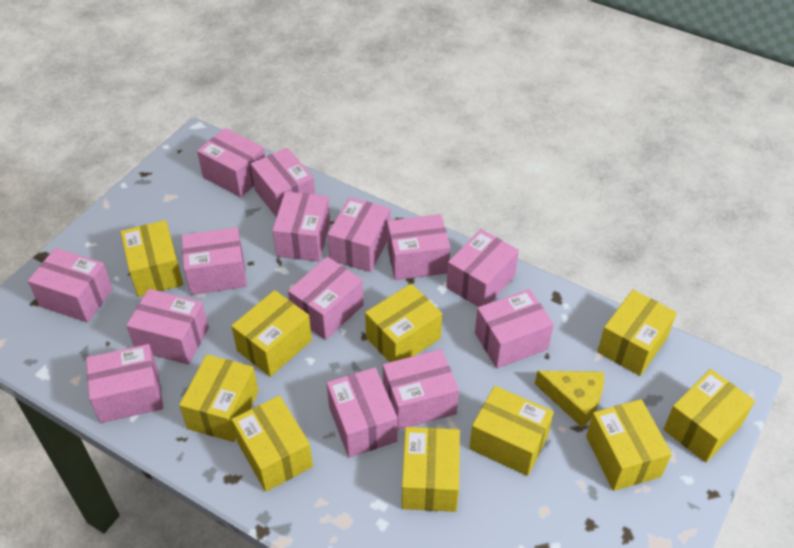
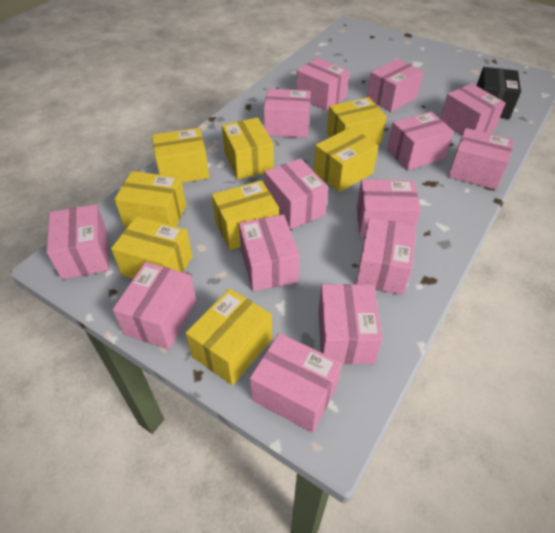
black box: none = 0 -> [477,67,521,119] = 1
yellow box: [121,220,183,297] [179,354,258,442] [231,290,312,377] [232,396,313,492] [365,284,442,362] [402,427,460,512] [469,386,554,476] [586,399,672,491] [597,290,677,376] [663,369,755,463] = 10 -> [111,216,193,279] [114,171,186,227] [152,128,209,183] [186,288,272,385] [212,180,279,250] [222,117,274,179] [314,127,378,192] [327,97,387,144] = 8
yellow cheese: [535,371,604,428] = 1 -> none = 0

